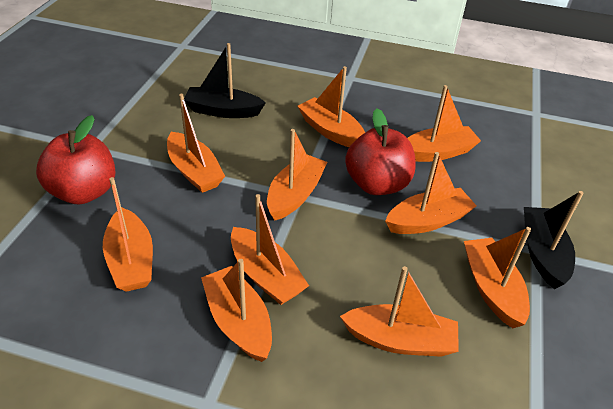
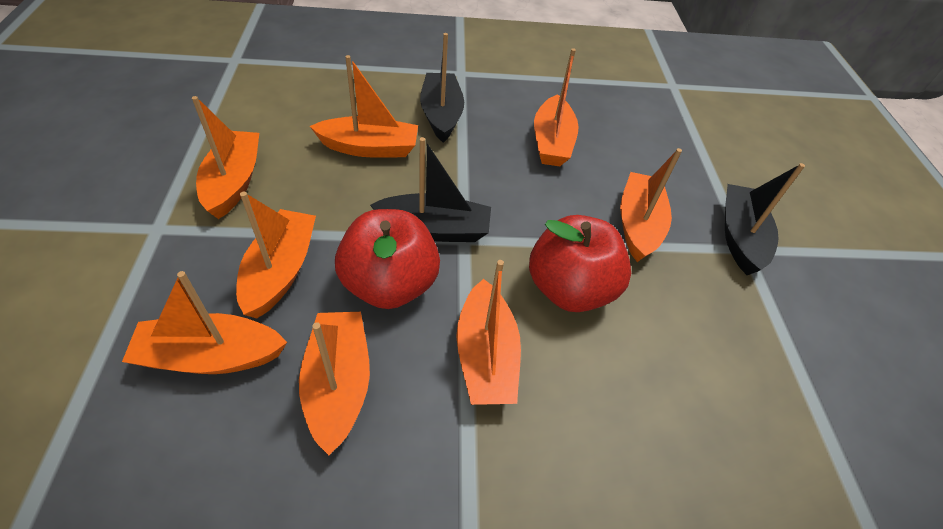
black boat: [184,43,266,118] [524,191,583,289] = 2 -> [370,137,491,242] [420,33,464,143] [725,163,805,275] = 3
orange boat: [103,177,153,292] [167,94,225,193] [201,259,272,362] [231,194,309,305] [267,129,327,220] [298,66,365,147] [340,266,459,357] [385,152,477,234] [407,85,481,162] [464,227,531,328] = 10 -> [122,271,287,374] [192,96,259,219] [236,192,316,318] [299,312,370,455] [310,55,418,158] [456,260,521,405] [534,48,579,166] [620,148,682,262] = 8

